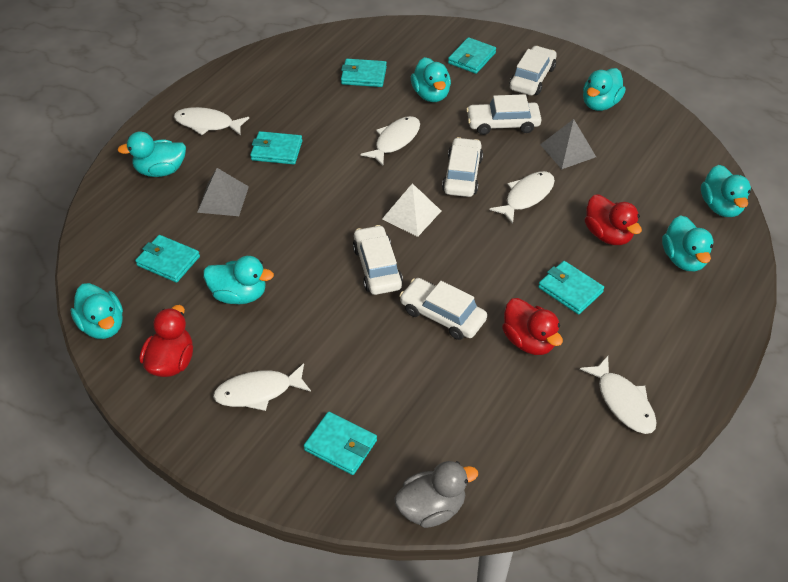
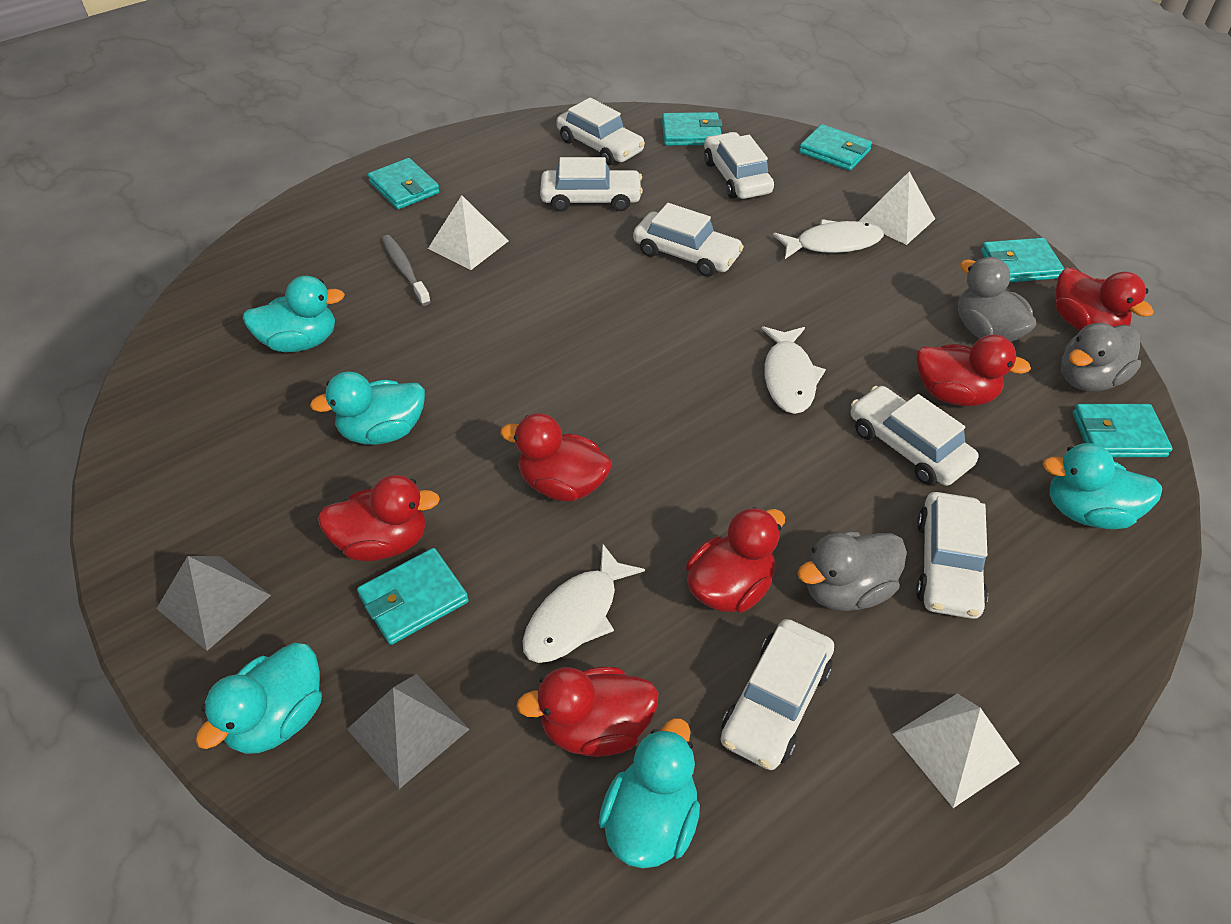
grey duck: [394,461,478,528] = 1 -> [797,531,907,611] [958,257,1036,342] [1061,323,1141,392] = 3
grey toothbrush: none = 0 -> [382,235,431,306] = 1
red duck: [139,305,193,377] [502,298,563,355] [585,195,642,245] = 3 -> [318,475,440,561] [500,413,612,501] [516,667,658,757] [686,507,785,613] [917,335,1031,406] [1055,268,1154,331] = 6
turquoise duck: [70,283,123,339] [118,132,186,177] [203,256,274,304] [411,57,451,102] [583,68,626,111] [662,215,713,271] [701,165,751,217] = 7 -> [196,643,322,754] [243,276,345,352] [310,372,425,445] [599,718,700,868] [1043,443,1162,529] = 5
white car: [353,225,403,295] [399,278,487,340] [442,137,483,197] [466,94,542,135] [510,46,557,95] = 5 -> [540,157,643,212] [556,98,645,165] [633,203,744,277] [704,132,774,199] [721,619,834,770] [851,386,978,486] [916,492,988,619] = 7
white fish: [174,107,249,136] [213,363,311,411] [361,116,420,166] [489,171,555,224] [580,356,657,434] = 5 -> [522,543,645,663] [761,326,826,414] [773,219,884,259] = 3
white pyramid: [382,183,441,237] = 1 -> [428,195,509,270] [859,171,935,245] [893,693,1020,808] = 3

